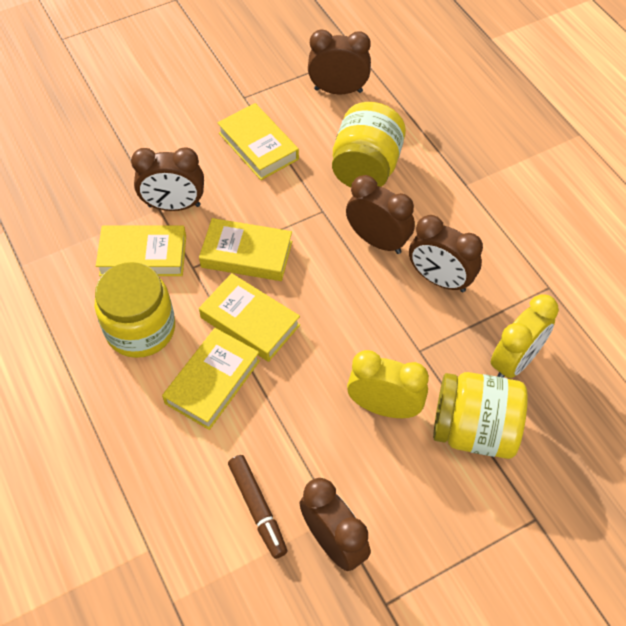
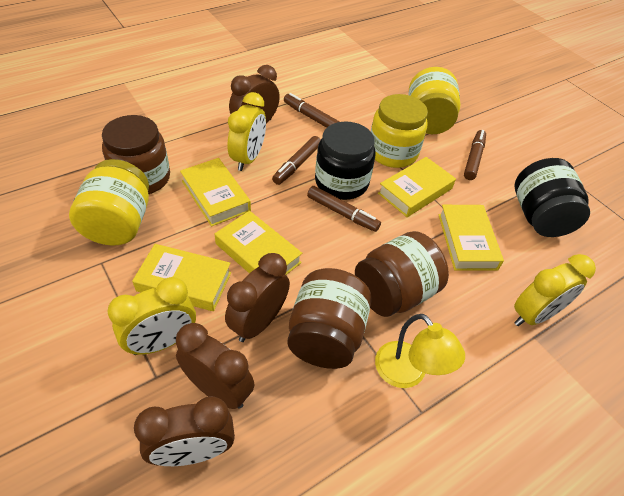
black jar: none = 0 -> [315,122,376,200] [515,158,590,237] = 2
brown clock: [131,147,204,211] [299,478,371,571] [308,29,371,94] [346,175,415,254] [409,215,483,292] = 5 -> [134,396,235,466] [176,323,254,409] [225,253,290,342] [229,65,280,123] = 4
brown jar: none = 0 -> [102,115,170,194] [287,268,372,369] [355,231,449,317] = 3
brown marker: [228,455,288,559] = 1 -> [272,136,321,185] [284,93,340,128] [307,186,381,232] [464,130,486,180] = 4
yellow clock: [347,350,429,418] [491,294,559,378] = 2 -> [108,277,196,355] [227,92,266,171] [514,254,596,326] = 3
yellow lamp: none = 0 -> [375,314,465,388] = 1

